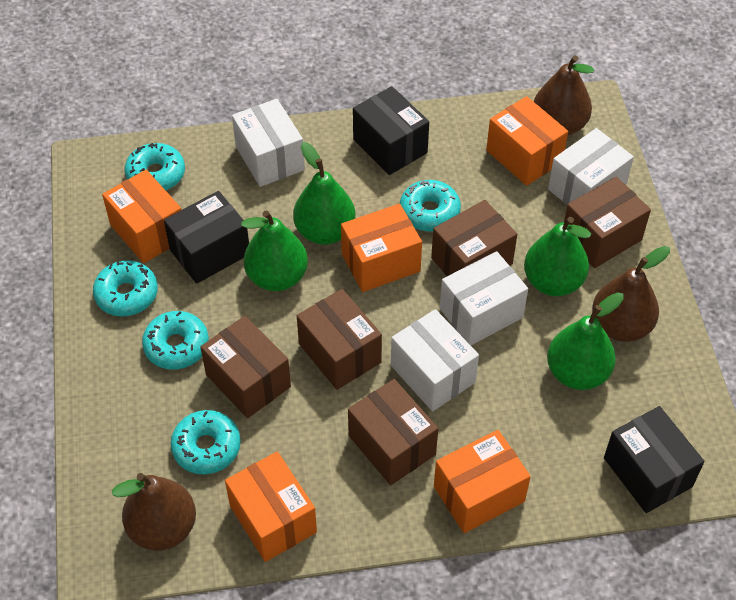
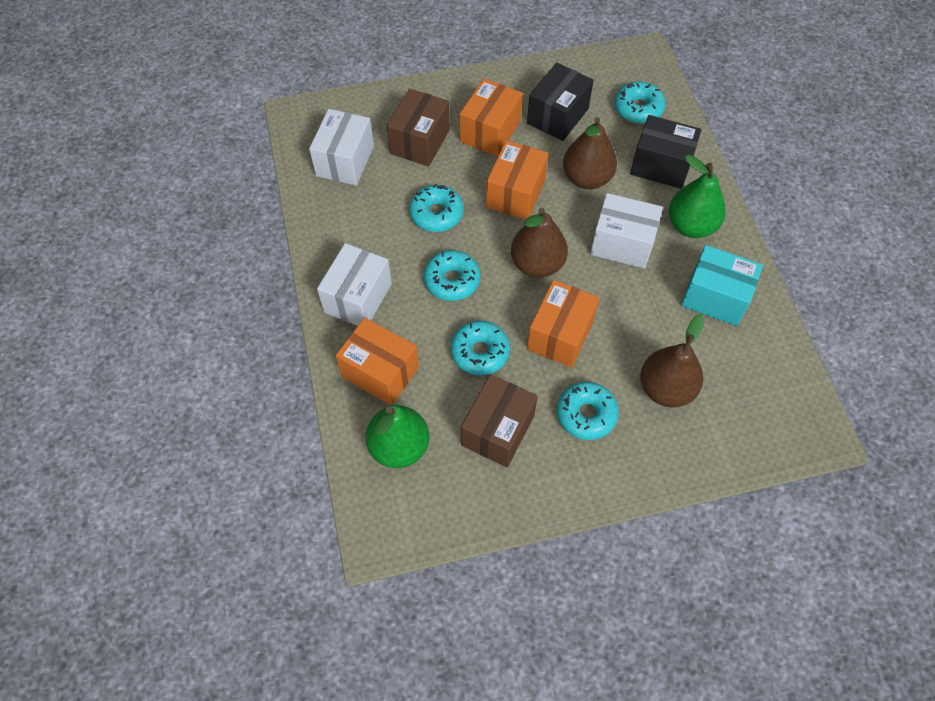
black box: [164,191,249,284] [353,86,429,175] [604,406,704,513] = 3 -> [527,63,594,141] [630,115,701,189] = 2
brown box: [200,316,291,418] [297,289,382,390] [348,379,438,485] [431,200,517,276] [564,177,651,268] = 5 -> [387,88,450,166] [461,374,538,467] = 2
green pear: [241,210,308,291] [293,142,355,245] [524,217,591,296] [547,292,624,390] = 4 -> [366,405,430,468] [669,155,726,238] = 2
orange box: [102,170,181,263] [225,452,317,562] [341,204,422,292] [434,430,531,533] [486,96,568,186] = 5 -> [336,318,419,405] [460,78,523,157] [486,140,549,220] [527,280,600,368] = 4
turquoise box: none = 0 -> [681,245,763,326] = 1
white box: [232,99,305,187] [391,309,479,411] [440,251,528,345] [548,128,634,205] = 4 -> [309,109,374,186] [317,243,392,326] [590,193,663,269] = 3

